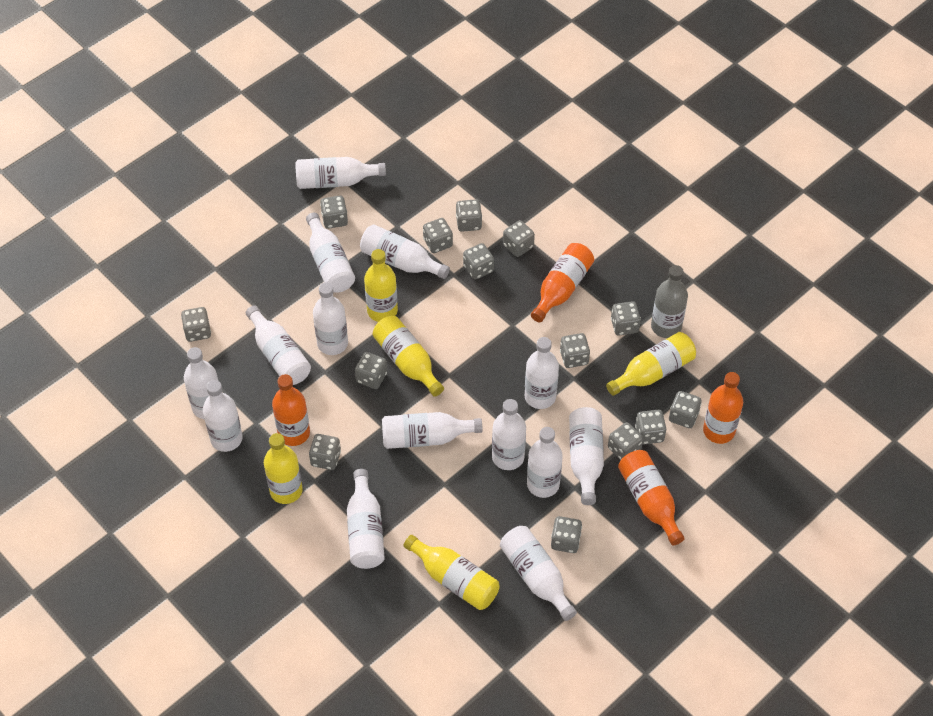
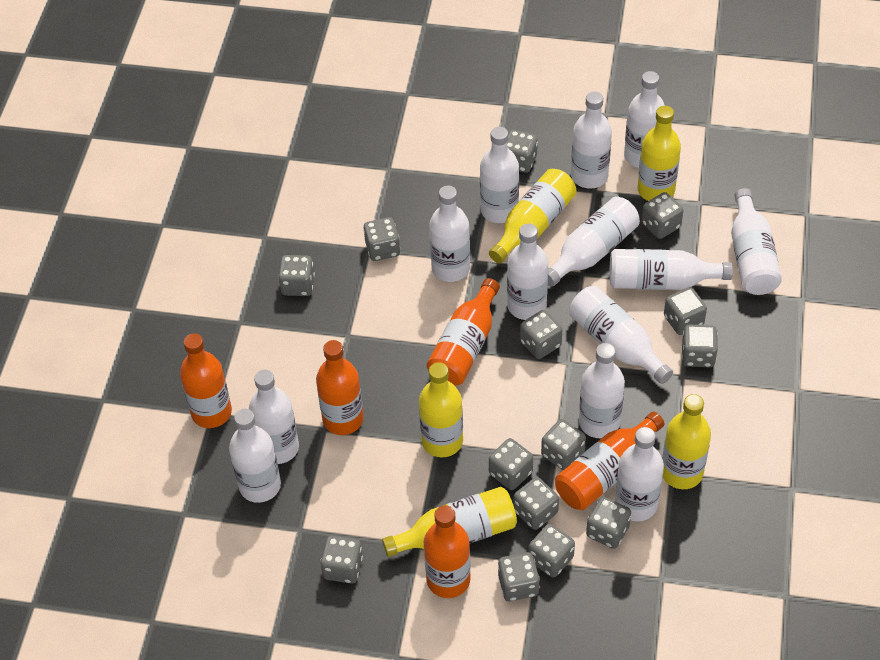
grey bottle: [651,265,688,338] = 1 -> none = 0
orange bottle: [272,374,310,446] [531,243,594,322] [618,450,685,546] [703,372,743,444] = 4 -> [180,333,232,428] [316,340,364,435] [424,505,471,598] [427,278,500,386] [555,412,664,510] = 5
white bottle: [184,347,219,419] [203,380,243,452] [246,305,311,385] [295,157,386,189] [306,213,355,292] [313,282,348,355] [347,469,385,569] [360,224,450,279] [382,412,483,449] [492,399,526,470] [500,526,577,621] [525,337,559,409] [527,427,563,498] [569,407,604,505] = 14 -> [229,409,281,503] [249,370,299,464] [429,186,470,282] [480,127,519,223] [507,224,548,320] [548,196,640,287] [569,286,673,384] [571,91,612,189] [579,343,625,438] [609,249,733,290] [615,427,664,521] [624,71,665,168] [731,188,782,295] = 13

